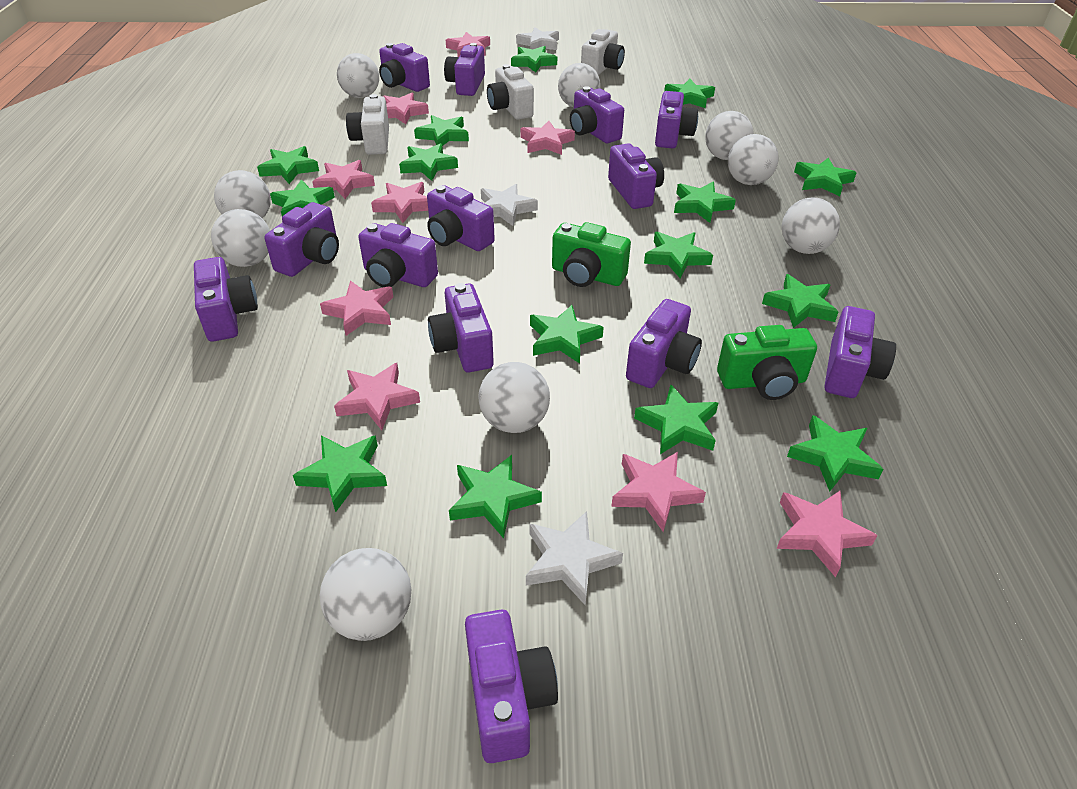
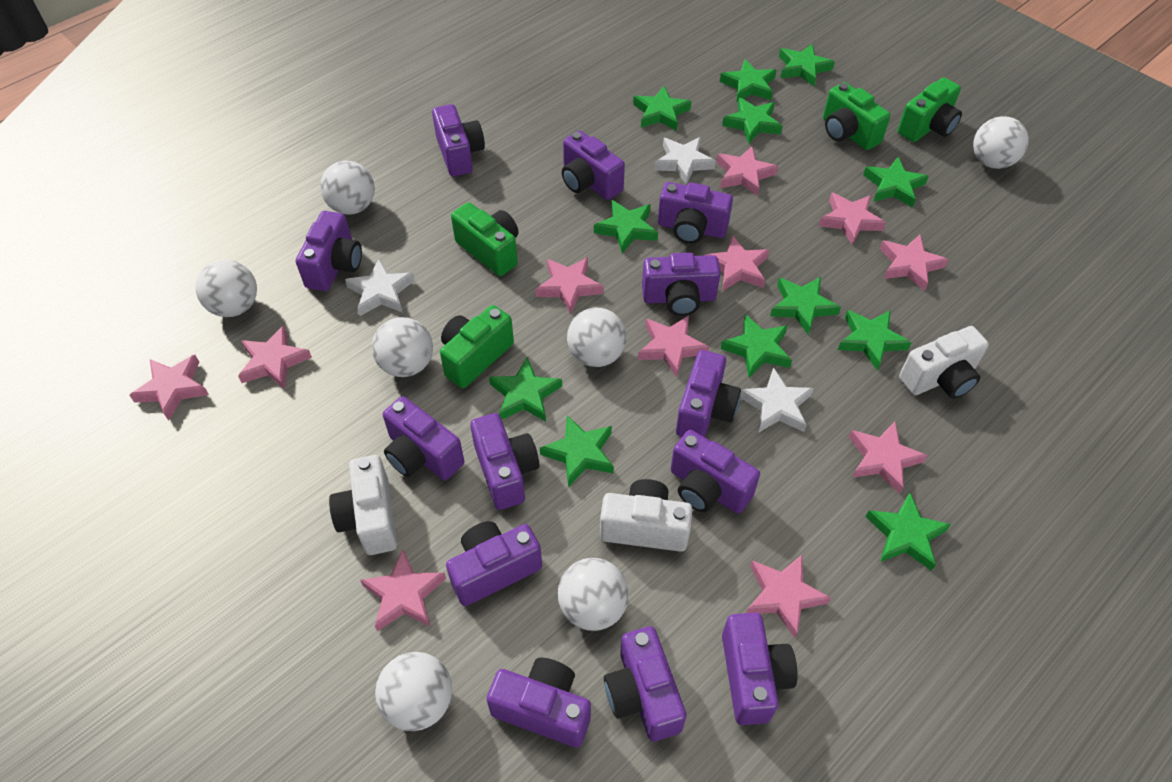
green camera: [552,222,631,287] [717,325,817,400] = 2 -> [440,305,514,388] [451,202,518,276] [823,82,890,150] [898,78,962,142] = 4
green star: [257,146,319,184] [270,179,335,216] [293,435,387,512] [399,143,458,181] [414,115,469,146] [449,455,542,538] [511,46,557,73] [530,305,604,364] [634,385,718,454] [644,231,713,278] [664,79,715,108] [674,182,736,223] [762,274,838,328] [787,415,883,492] [794,158,857,197] = 15 -> [489,357,562,422] [540,415,614,487] [594,200,658,254] [633,86,691,131] [720,59,777,102] [721,314,792,377] [722,97,783,143] [770,277,841,335] [779,44,835,86] [838,310,912,370] [863,157,929,208] [866,493,951,571] = 12
pink star: [312,160,375,199] [320,281,393,336] [334,363,420,430] [371,182,428,223] [383,93,429,124] [446,32,490,57] [520,121,575,155] [611,452,706,532] [776,491,877,578] = 9 -> [129,355,209,421] [238,325,312,389] [360,549,446,631] [535,257,604,314] [638,315,709,377] [704,235,769,291] [717,146,778,196] [746,555,831,638] [819,192,886,245] [849,422,928,494] [880,235,949,291] = 11
white ball: [211,209,270,267] [214,170,271,218] [320,548,411,641] [337,53,379,98] [478,362,550,433] [558,63,600,108] [705,111,754,160] [728,134,779,185] [782,198,840,254] = 9 -> [195,260,257,317] [320,161,375,215] [372,317,433,377] [375,652,452,731] [558,558,629,631] [567,308,626,367] [973,116,1029,169] = 7

